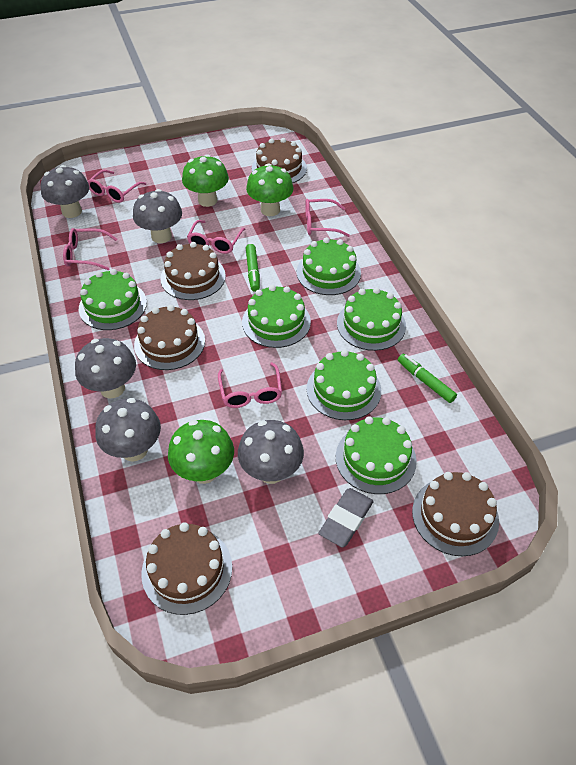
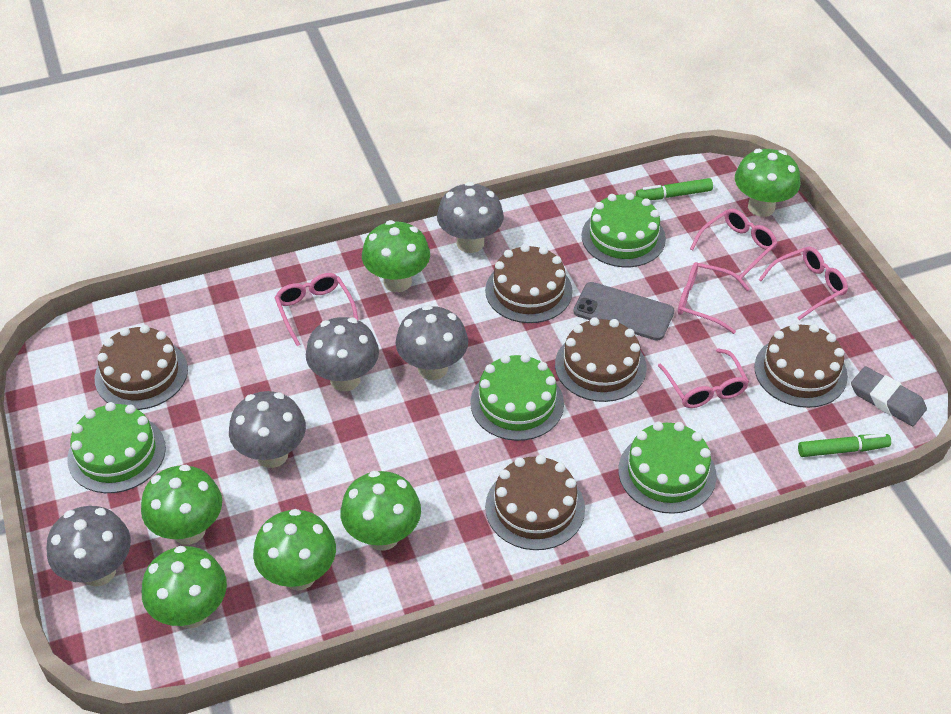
green cake: [79,269,147,330] [242,285,311,348] [297,237,361,295] [307,350,381,420] [336,416,417,494] [337,287,406,351] = 6 -> [67,402,166,493] [470,354,564,441] [582,192,666,267] [618,421,717,514] = 4
green mushroom: [168,420,234,484] [182,154,229,207] [246,163,294,216] = 3 -> [141,465,222,545] [142,546,227,628] [253,509,336,591] [340,471,421,551] [362,220,430,292] [735,149,800,217] = 6
grey phone: none = 0 -> [573,282,674,341] = 1

